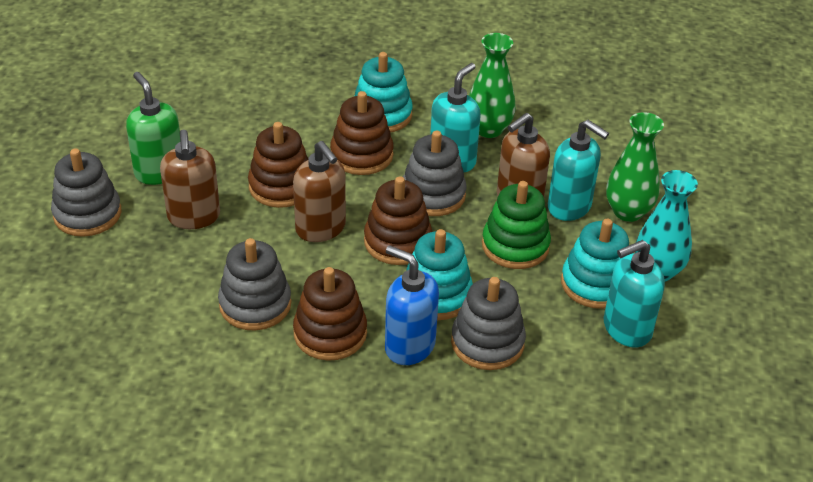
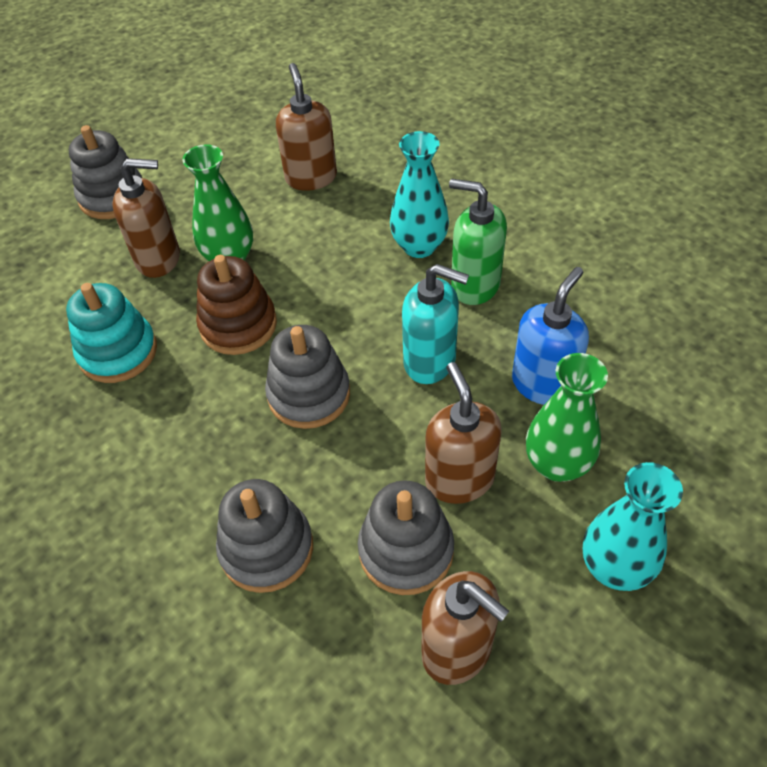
brown soap dispenser: [160,130,220,229] [293,141,346,242] [497,113,550,196] = 3 -> [112,158,180,278] [276,63,337,191] [422,571,509,685] [425,362,502,504] = 4
brown stacking toy: [248,122,308,208] [293,267,367,361] [330,91,394,175] [364,177,432,265] = 4 -> [196,255,277,355] = 1
green stacking toy: [482,181,551,269] = 1 -> none = 0
turquoise soap dispenser: [430,63,481,172] [548,120,609,221] [604,240,665,348] = 3 -> [402,264,469,384] = 1
turquoise stacking toy: [355,52,413,133] [406,229,473,320] [561,219,629,309] = 3 -> [66,283,157,383] = 1
turquoise vase: [635,170,698,282] = 1 -> [390,131,449,258] [583,462,683,591] = 2

